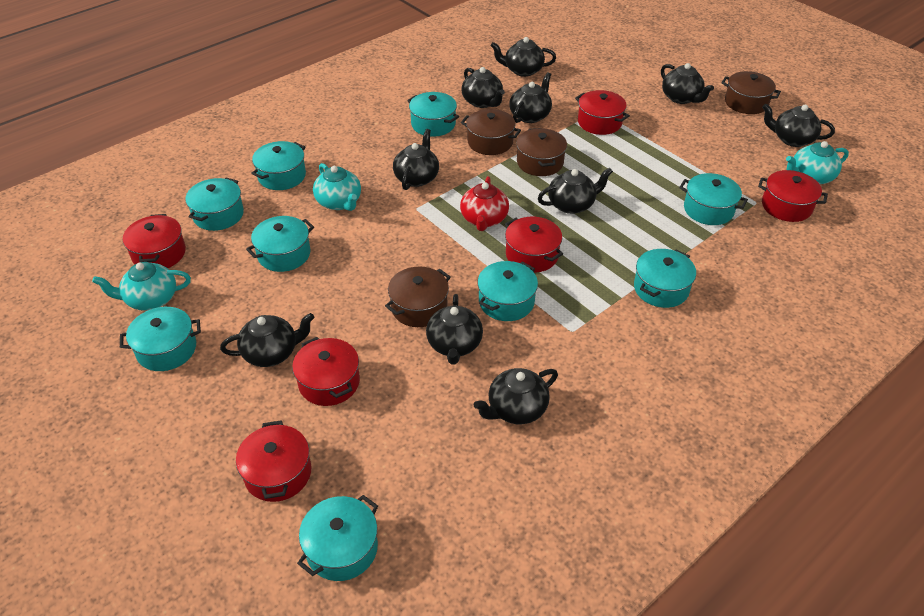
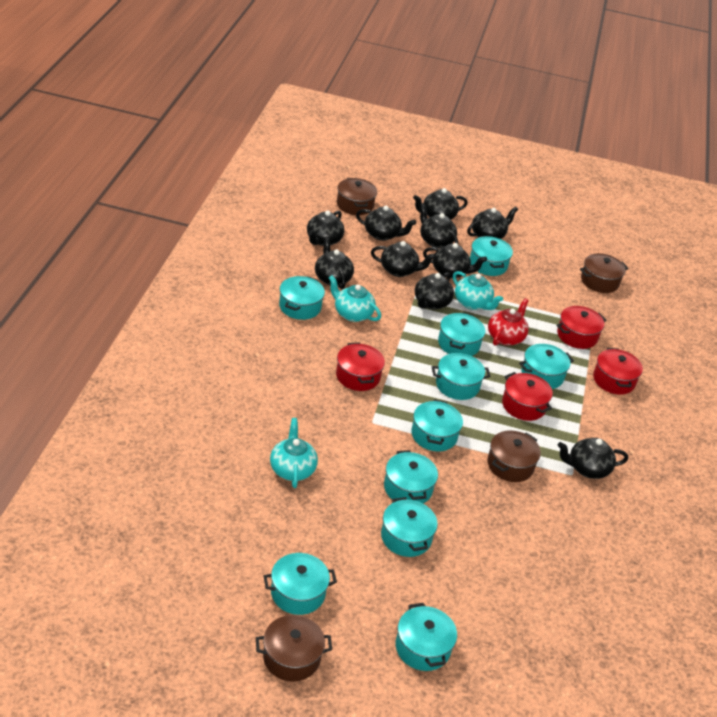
red pot: [123,214,186,268] [236,420,311,502] [292,337,360,406] [505,217,563,273] [575,90,630,135] [758,170,828,222] = 6 -> [336,342,385,391] [502,372,553,421] [557,306,606,349] [593,348,643,395] = 4
turquoise pot: [120,307,201,371] [185,177,244,231] [246,216,314,272] [251,141,306,190] [297,495,378,581] [407,92,459,137] [477,261,538,321] [634,249,696,308] [679,173,748,225] = 9 -> [264,553,337,615] [279,276,325,320] [381,497,438,557] [384,450,438,504] [396,603,457,671] [411,399,463,451] [432,353,491,400] [438,312,485,356] [470,236,513,276] [519,344,574,389] = 10

